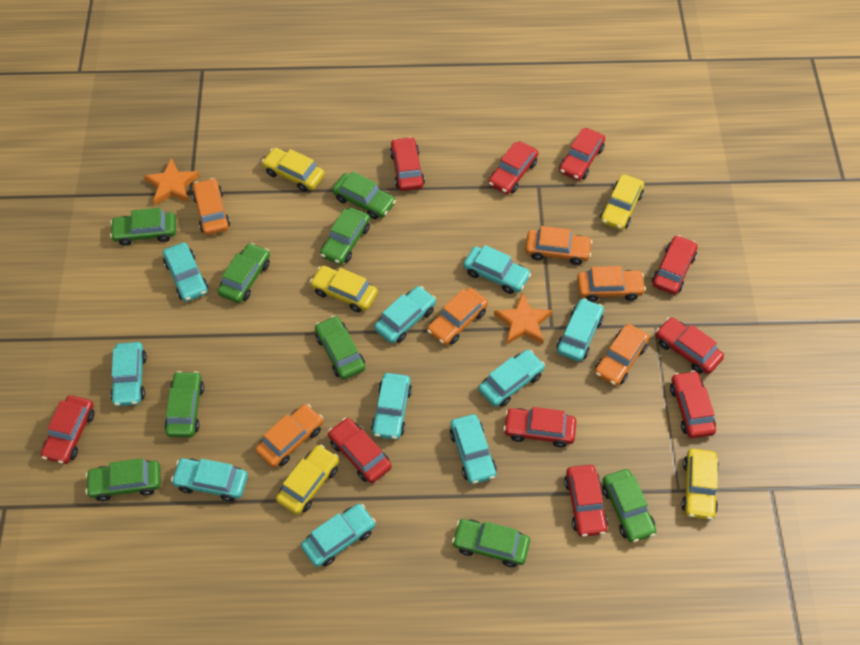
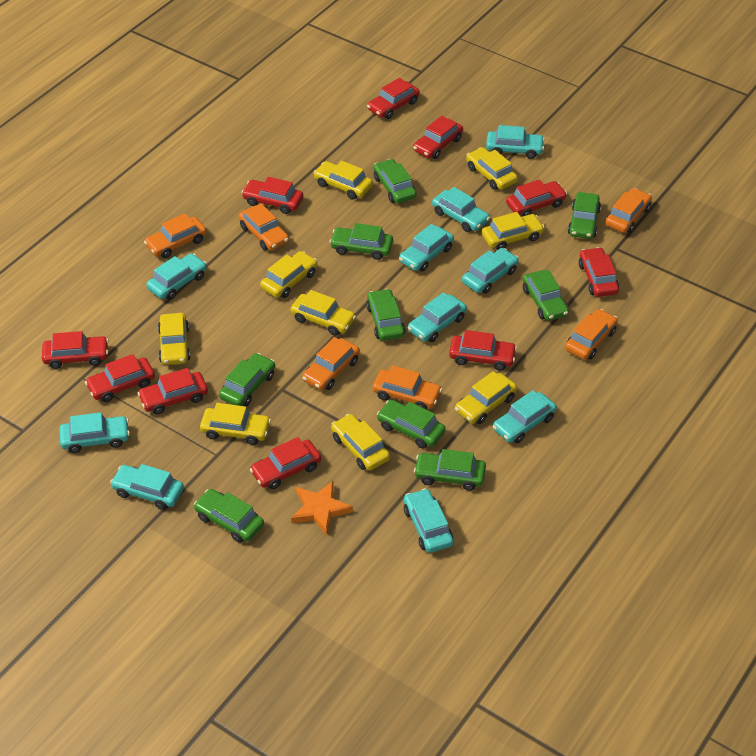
orange star: [144,158,200,205] [494,293,553,345] = 2 -> [291,481,353,535] = 1
yellow car: [262,148,325,192] [276,445,339,515] [310,265,378,312] [600,174,644,230] [681,448,719,520] = 5 -> [158,313,190,365] [200,403,271,445] [260,251,317,298] [291,290,356,336] [314,160,373,199] [331,414,390,470] [455,371,517,424] [466,147,518,190] [482,212,545,250] = 9

